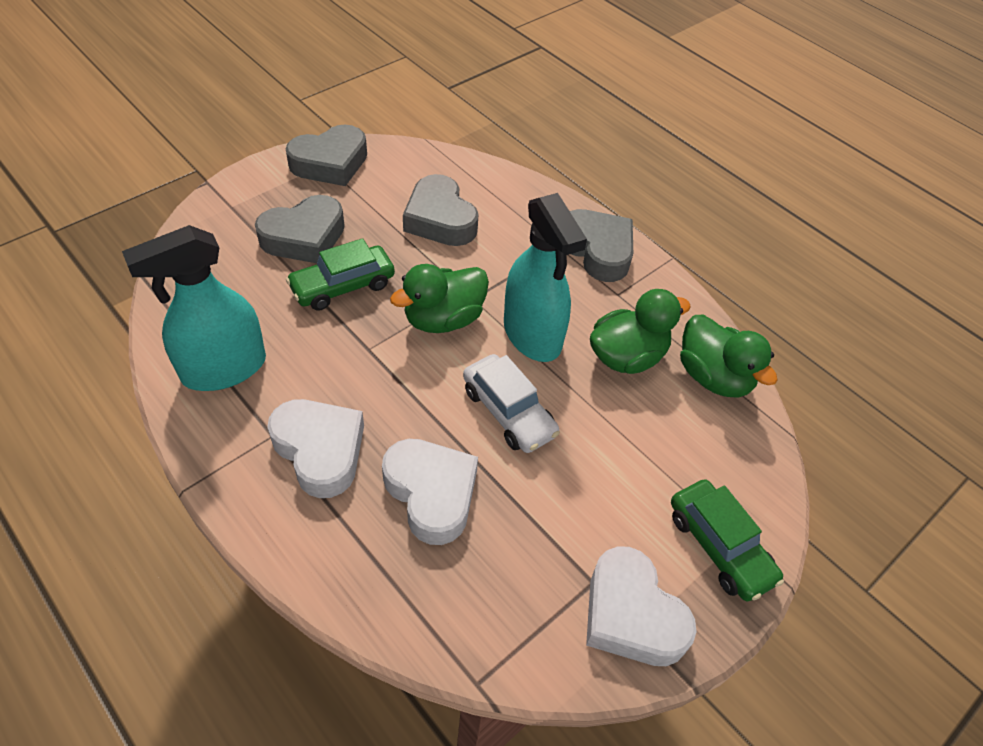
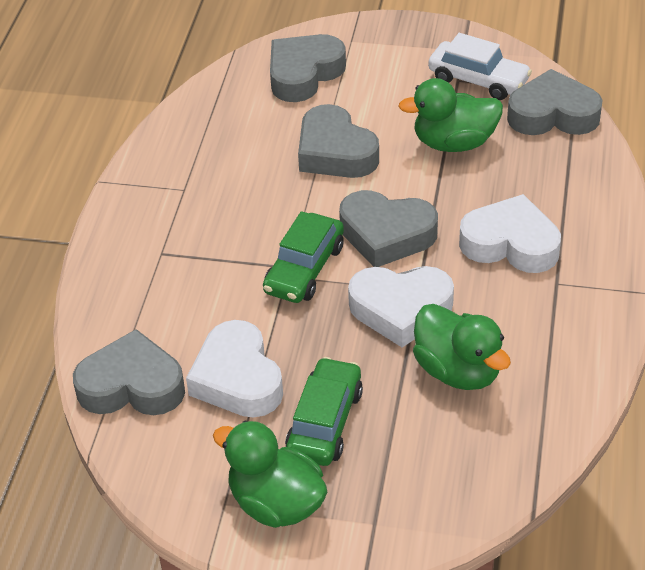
grey heart: [255,195,345,263] [286,124,367,186] [403,174,479,246] [570,209,633,282] = 4 -> [73,329,185,415] [270,34,346,102] [298,104,379,178] [339,190,438,267] [507,69,603,135] = 5
turquoise spray bottle: [122,225,266,391] [504,193,587,362] = 2 -> none = 0

